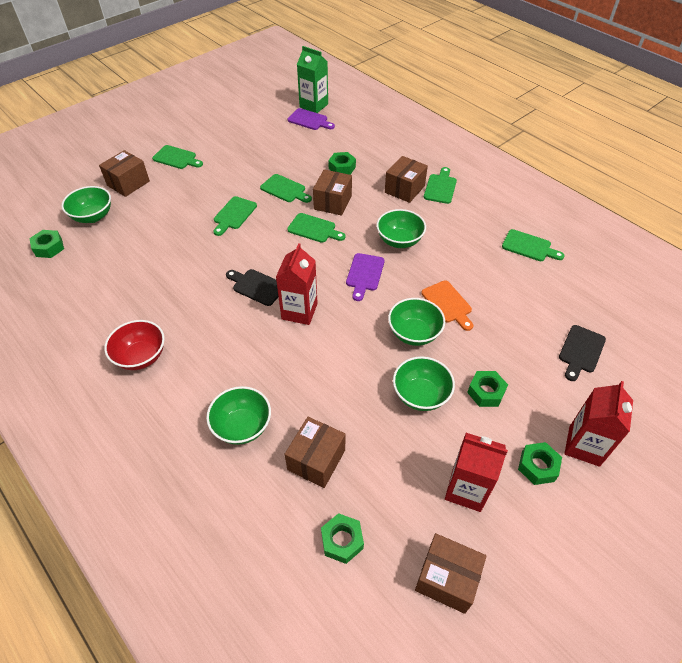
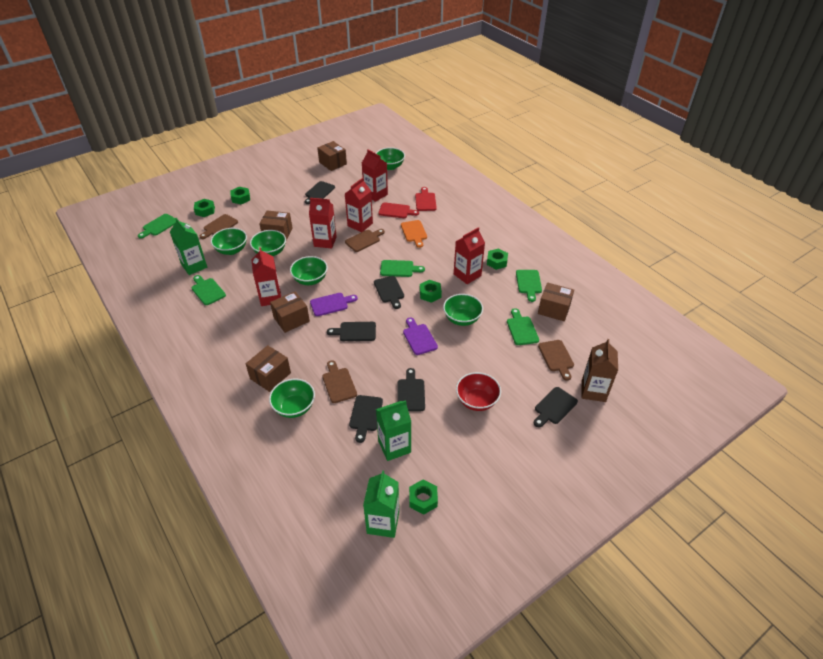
black cutting board: [226,269,278,306] [559,325,606,381] = 2 -> [305,181,335,204] [327,322,376,341] [349,395,383,443] [374,276,404,309] [398,368,425,412] [534,387,578,427] = 6
brown carton: none = 0 -> [582,339,618,402] = 1
brown cutting board: none = 0 -> [200,214,238,239] [322,360,357,403] [345,229,385,252] [538,340,574,381] = 4
green bowl: [62,186,111,223] [206,386,271,445] [376,209,426,248] [388,298,445,346] [393,356,455,411] = 5 -> [211,228,247,255] [250,230,286,256] [269,379,315,418] [290,256,328,285] [376,147,405,170] [443,294,483,326] = 6
green carton: [297,46,328,113] = 1 -> [170,218,207,275] [363,470,399,538] [376,400,411,461] = 3
green cutting board: [152,145,203,169] [213,196,257,236] [260,174,312,203] [287,213,346,243] [424,167,457,204] [502,229,565,261] = 6 -> [138,214,176,239] [192,275,226,305] [380,260,425,277] [507,308,539,345] [516,270,542,302] = 5
red carton: [276,243,318,325] [445,433,508,512] [564,381,633,467] = 3 -> [251,247,281,306] [309,198,337,249] [345,178,373,232] [362,149,388,202] [454,227,485,284] = 5
red cutting board: none = 0 -> [378,203,419,218] [415,187,437,211] = 2

